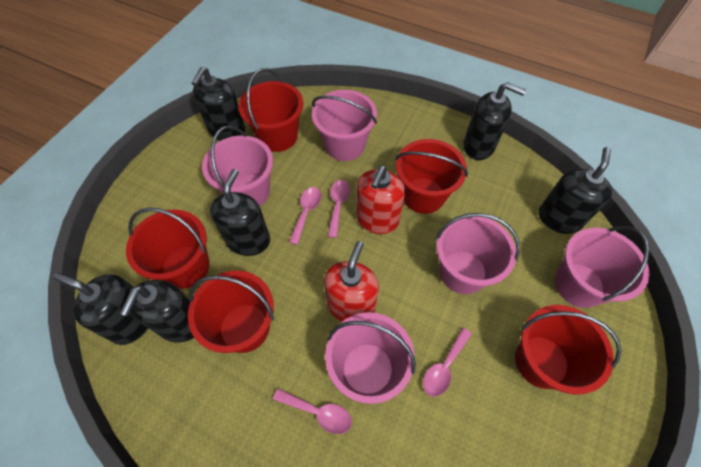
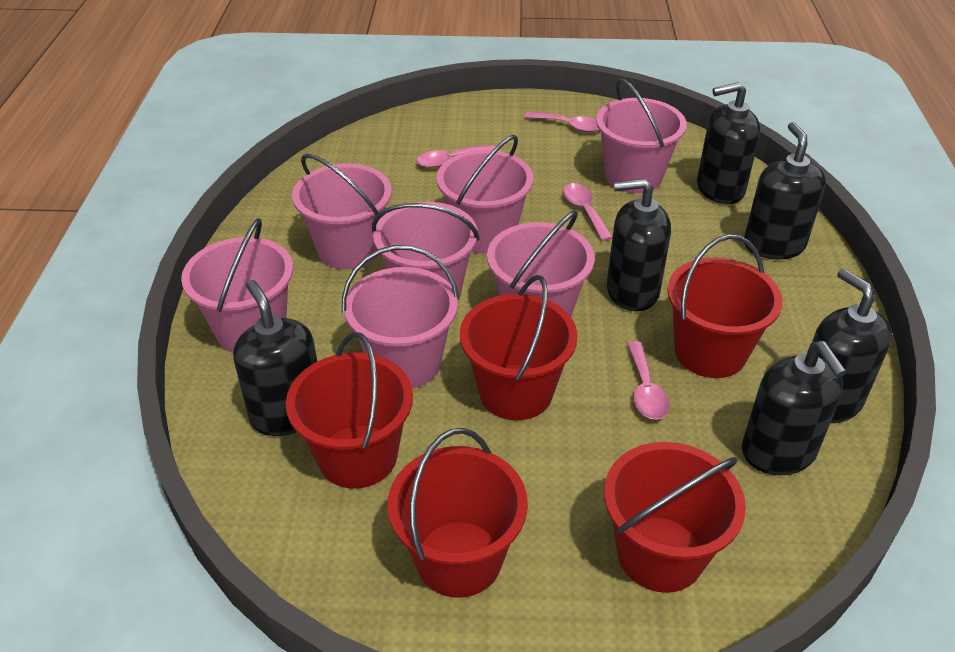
pink bucket: [202,125,273,206] [312,90,377,161] [325,312,416,404] [436,213,520,294] [555,226,650,308] = 5 -> [181,218,293,353] [292,154,392,269] [342,245,459,388] [372,202,480,301] [436,135,534,254] [487,211,595,317] [596,78,687,193] = 7
red soap dispenser: [324,241,379,322] [356,165,405,234] = 2 -> none = 0

